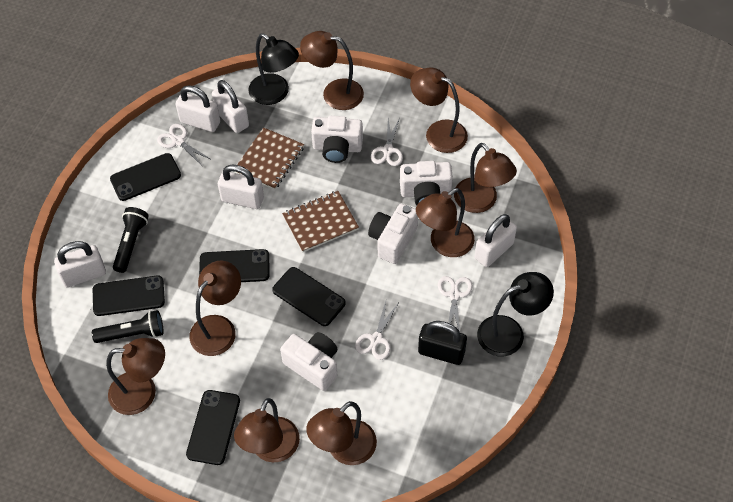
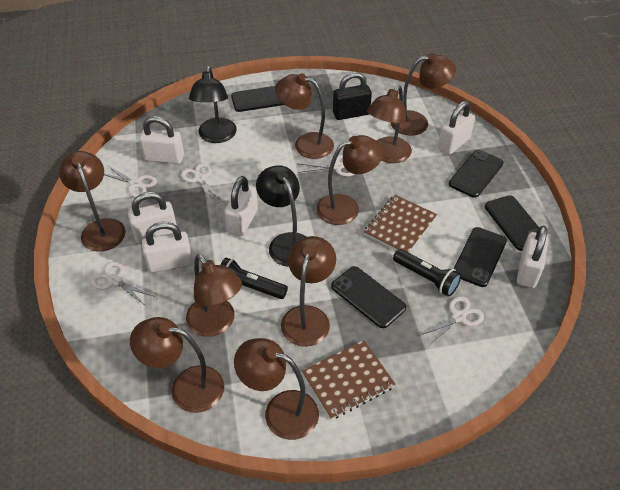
brown lamp: [106,338,165,415] [189,261,241,356] [234,398,300,462] [300,31,364,110] [306,401,377,465] [410,68,468,153] [416,188,475,257] [454,143,517,213] = 8 -> [59,151,126,252] [130,317,224,413] [186,254,242,337] [234,338,319,440] [275,73,334,159] [281,236,336,347] [316,135,383,225] [367,85,412,163] [391,53,456,136] = 9
white camera: [280,332,337,391] [311,116,363,163] [368,203,418,264] [400,161,453,205] = 4 -> none = 0
white padlock: [54,241,106,287] [175,85,220,132] [212,80,249,133] [218,164,264,209] [475,214,517,267] = 5 -> [128,192,177,243] [139,116,184,164] [142,222,193,273] [224,176,258,236] [438,101,475,155] [517,226,548,288] = 6
white scissors: [157,124,212,167] [355,301,398,360] [371,118,403,166] [438,276,472,331] = 4 -> [91,262,155,305] [104,166,157,198] [181,163,222,205] [298,155,354,176] [419,296,484,345] = 5

